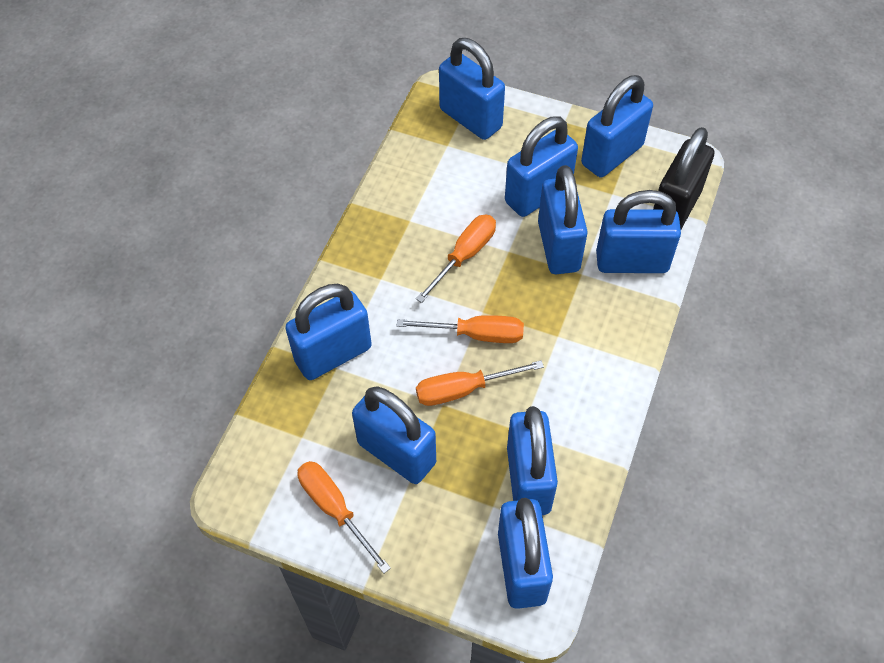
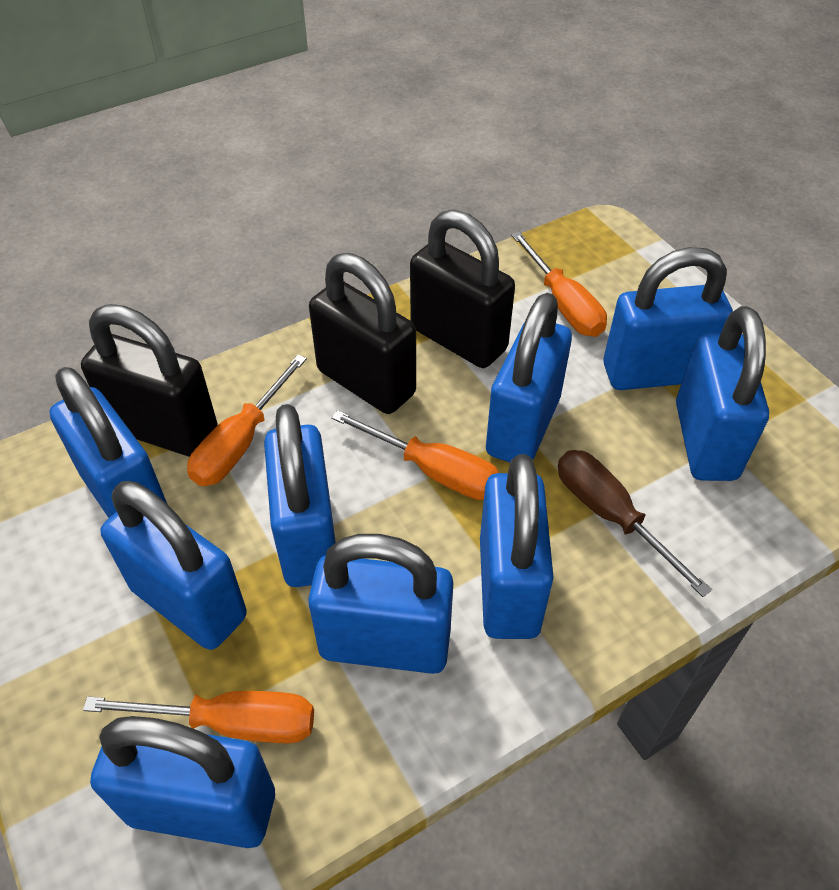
black padlock: [653,127,714,229] = 1 -> [81,304,218,457] [309,253,416,414] [410,210,515,368] = 3
brown screwdriver: none = 0 -> [558,450,712,597] = 1

